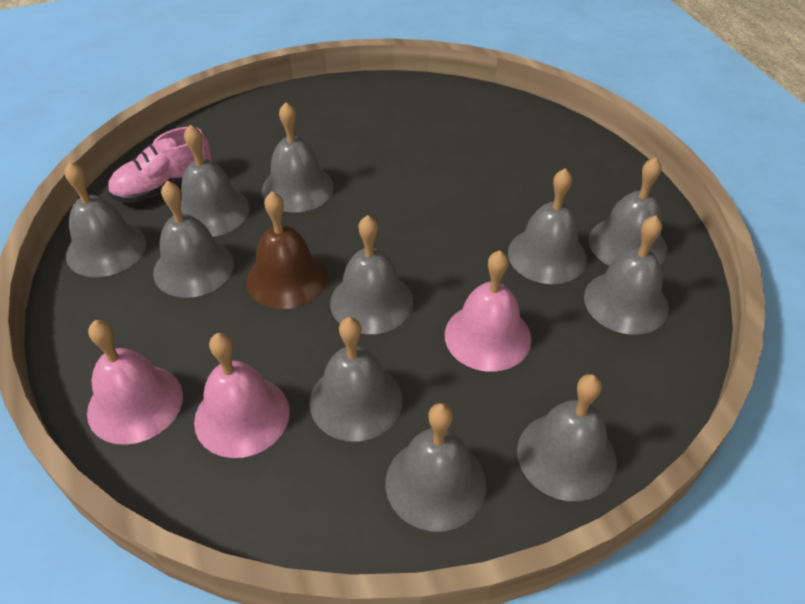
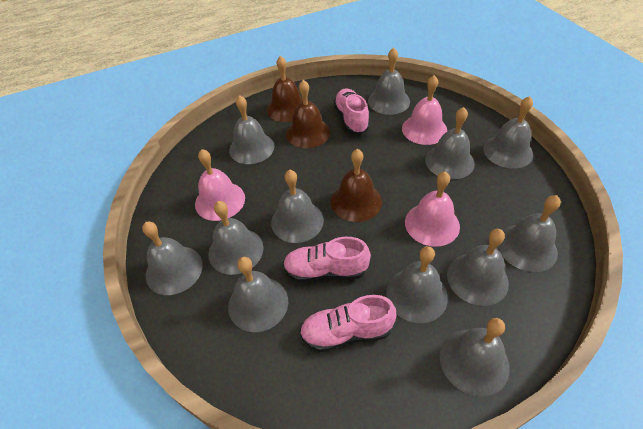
brown bell: [246,192,327,309] = 1 -> [267,56,303,122] [286,80,330,148] [331,149,382,222] = 3
grey bell: [65,162,146,277] [153,181,234,298] [181,125,250,237] [262,102,334,212] [309,317,402,442] [330,215,413,334] [385,403,487,532] [508,168,587,284] [517,374,617,501] [584,215,669,335] [589,157,668,266] = 11 -> [142,222,203,295] [208,201,264,275] [228,257,288,332] [229,95,274,164] [271,170,324,243] [368,48,410,115] [386,246,448,323] [425,107,475,179] [440,318,510,397] [447,229,509,306] [483,96,533,169] [498,195,561,272] = 12
pink shoe: [108,127,212,203] = 1 -> [283,237,371,282] [300,295,396,352] [333,89,370,134] = 3

